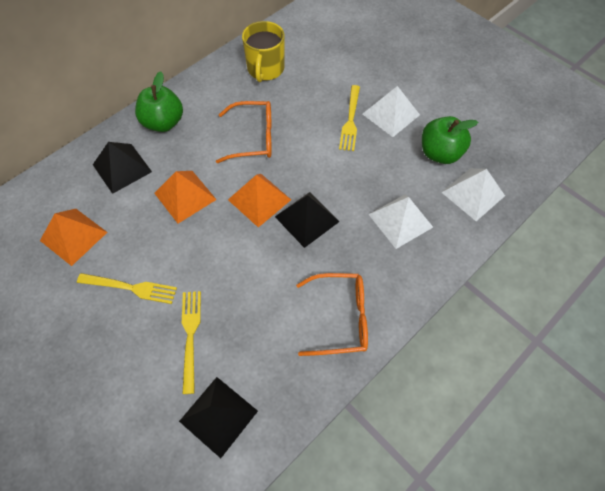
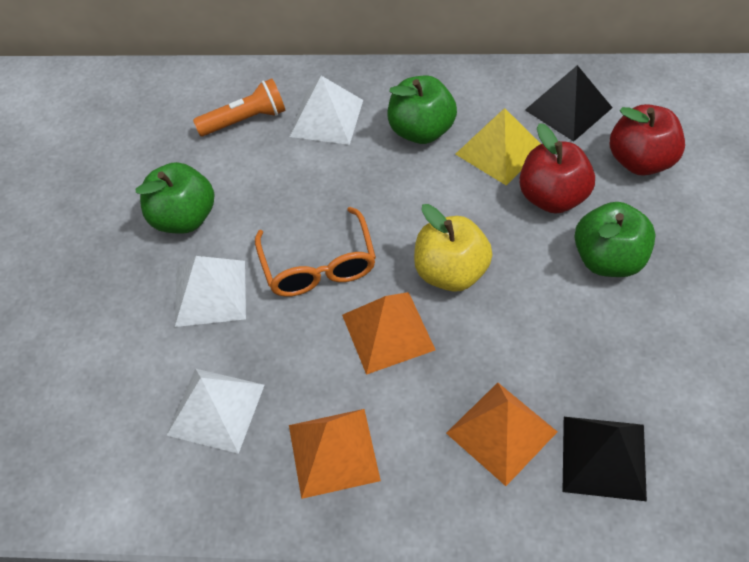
black pyramid: [93,142,152,194] [179,377,258,458] [275,192,340,248] = 3 -> [525,65,613,142] [562,417,647,501] = 2
green apple: [135,71,183,132] [422,116,478,164] = 2 -> [136,162,215,234] [388,76,457,144] [575,202,656,277] = 3
orange flashlight: none = 0 -> [193,79,286,136] = 1
orange glasses: [216,101,272,163] [296,273,368,356] = 2 -> [255,207,376,297] = 1
red apple: none = 0 -> [519,123,595,214] [610,104,685,176] = 2
yellow apple: none = 0 -> [414,204,493,292] = 1
yellow fork: [77,273,177,304] [182,291,201,394] [339,85,360,151] = 3 -> none = 0
yellow mug: [242,21,285,82] = 1 -> none = 0
yellow pyramid: none = 0 -> [455,108,541,185] = 1

